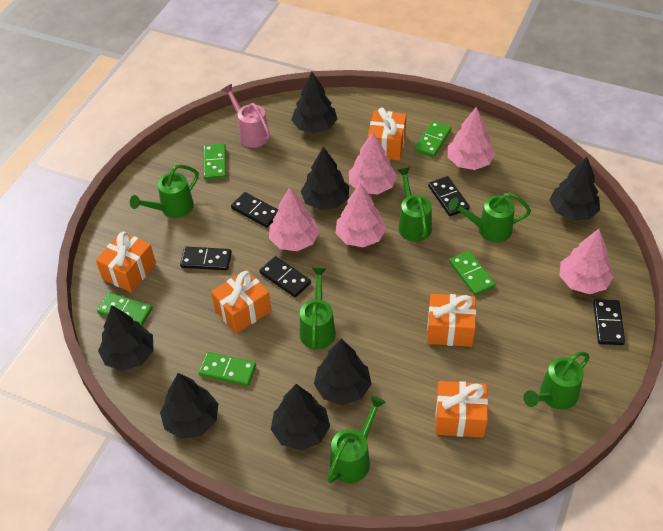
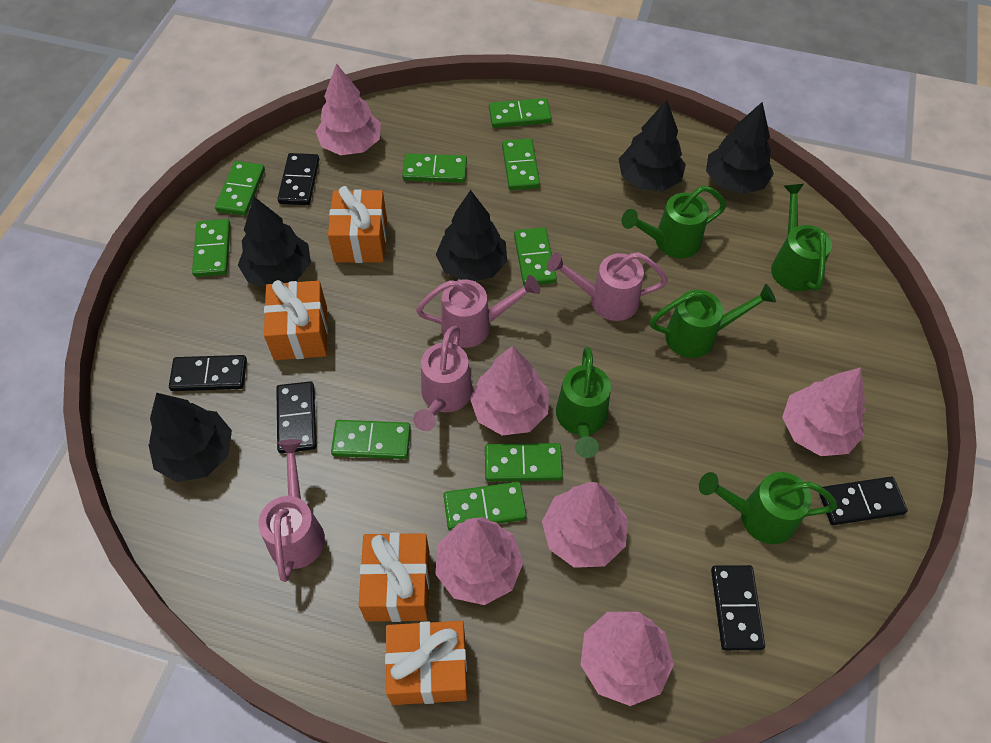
black tree: [98,305,154,371] [160,373,218,439] [271,384,330,450] [292,72,337,133] [301,147,349,210] [314,339,371,405] [549,157,600,221] = 7 -> [149,393,232,482] [238,197,311,287] [436,190,507,281] [619,100,686,191] [706,102,774,194] = 5
green domino: [97,292,153,326] [198,352,256,386] [203,144,226,180] [414,121,451,157] [449,251,496,296] = 5 -> [192,219,230,277] [215,161,265,216] [331,420,411,459] [402,153,467,183] [443,482,527,530] [485,443,563,481] [489,98,552,128] [502,139,540,190] [514,227,557,286] = 9
green watering can: [130,164,199,218] [300,268,336,350] [327,395,386,483] [397,167,432,242] [448,192,531,242] [523,352,590,409] = 6 -> [556,347,611,458] [621,186,726,258] [650,284,776,358] [699,472,837,544] [771,184,832,292] = 5
orange gift: [96,231,156,293] [211,269,271,334] [368,108,406,161] [427,294,476,347] [435,381,488,438] = 5 -> [264,280,328,360] [328,186,387,263] [359,533,430,622] [385,621,467,705] = 4
pink tree: [269,187,320,251] [336,183,386,247] [349,131,397,194] [448,107,495,170] [559,229,614,294] = 5 -> [315,63,381,155] [435,517,523,605] [470,346,549,436] [542,482,628,568] [580,612,674,706] [782,367,865,456] = 6
pink watering can: [222,84,270,148] = 1 -> [259,439,325,582] [413,326,473,431] [416,275,540,348] [547,252,668,321] = 4

